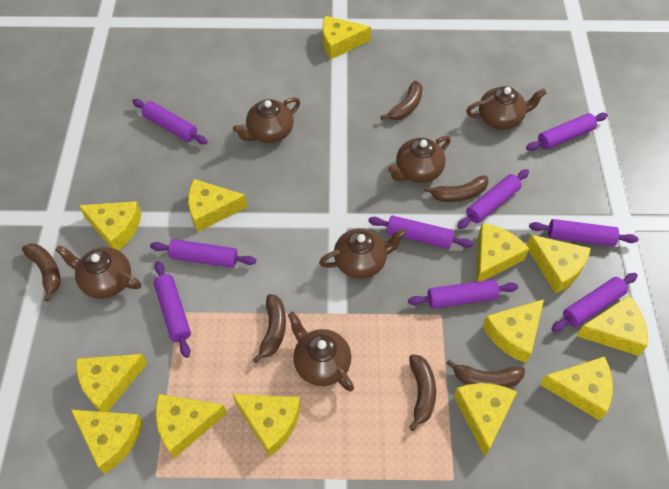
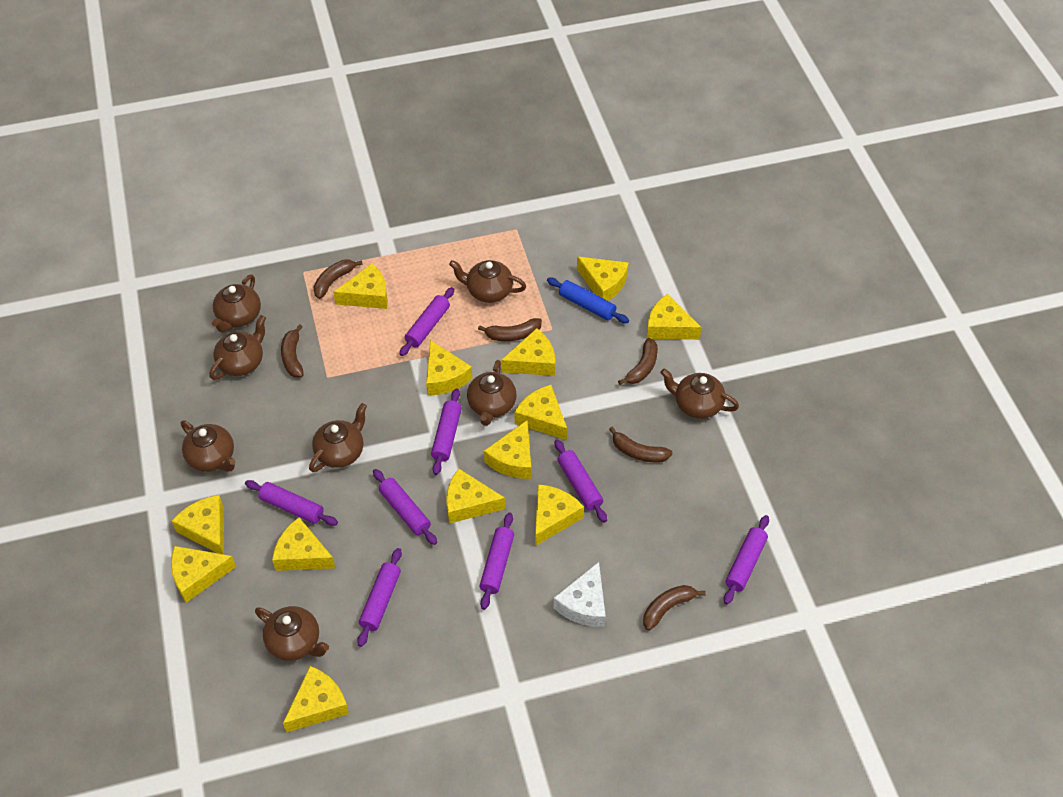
blue rolling pin: none = 0 -> [547,277,629,323] = 1
brown teapot: [55,245,141,299] [233,97,300,143] [288,312,354,392] [319,228,407,279] [388,136,451,183] [466,86,546,130] = 6 -> [181,421,235,472] [209,315,266,380] [212,274,261,333] [255,606,329,661] [309,403,367,472] [449,260,526,303] [467,360,517,426] [660,369,739,419] = 8
purple rolling pin: [132,99,208,144] [150,239,256,268] [154,261,191,358] [368,215,473,249] [408,279,518,308] [457,169,529,229] [526,113,608,151] [529,219,638,246] [552,273,638,332] = 9 -> [245,480,338,526] [357,548,402,647] [373,469,437,545] [400,287,454,356] [431,388,462,475] [479,513,514,610] [554,439,607,523] [724,515,769,605] = 8
white cheese: none = 0 -> [553,562,606,627] = 1

